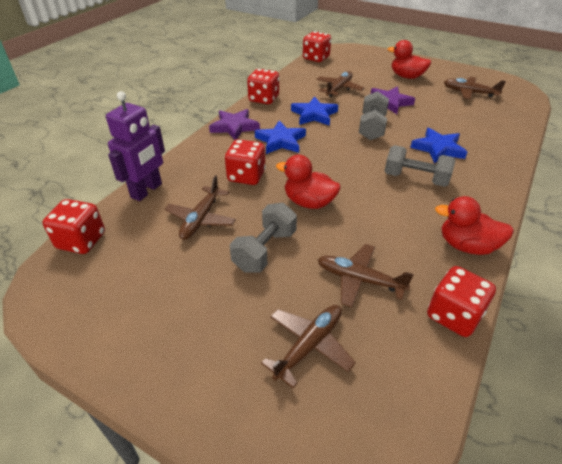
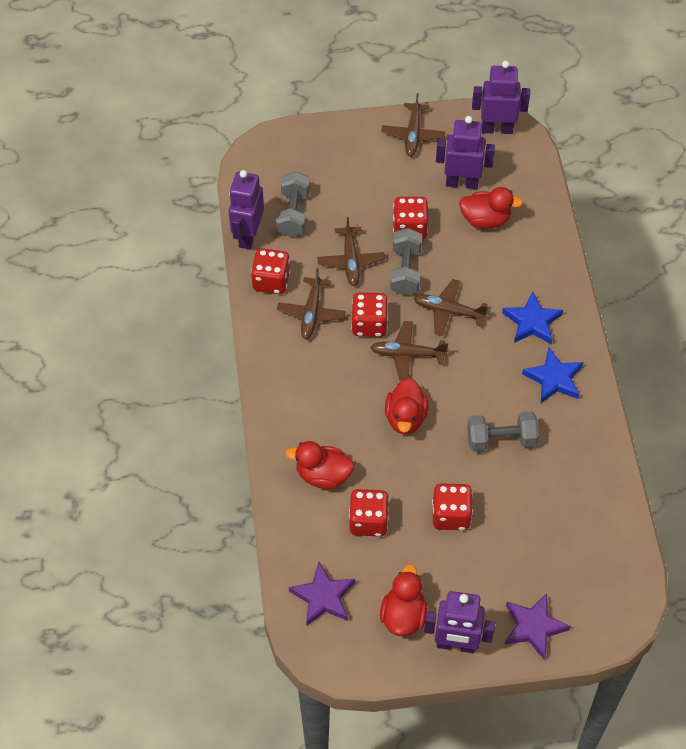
blue star: [255,120,306,154] [291,97,338,126] [410,128,467,164] = 3 -> [502,291,563,344] [522,348,583,403] = 2
purple robot: [106,91,165,201] = 1 -> [229,170,264,249] [424,591,495,653] [436,116,495,189] [472,61,530,134] = 4
red duck: [276,155,341,209] [388,40,431,79] [435,196,514,255] = 3 -> [285,441,354,489] [380,564,427,636] [385,378,428,434] [459,187,523,229] = 4

